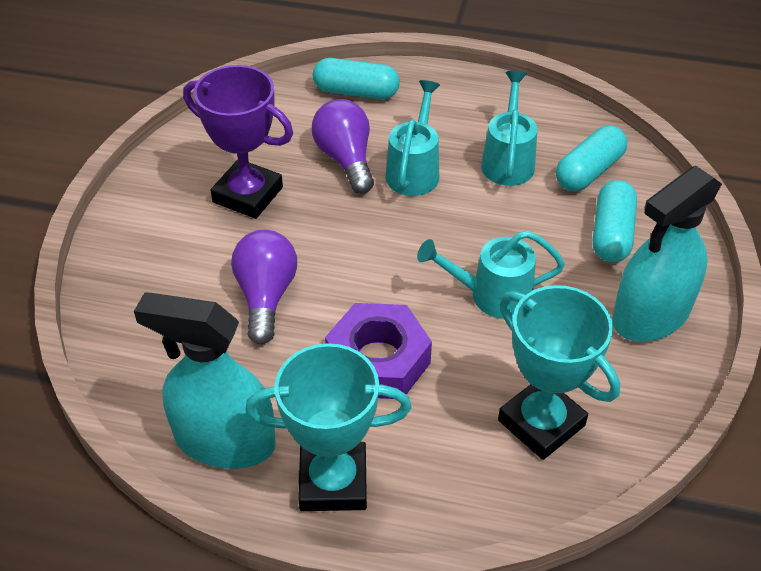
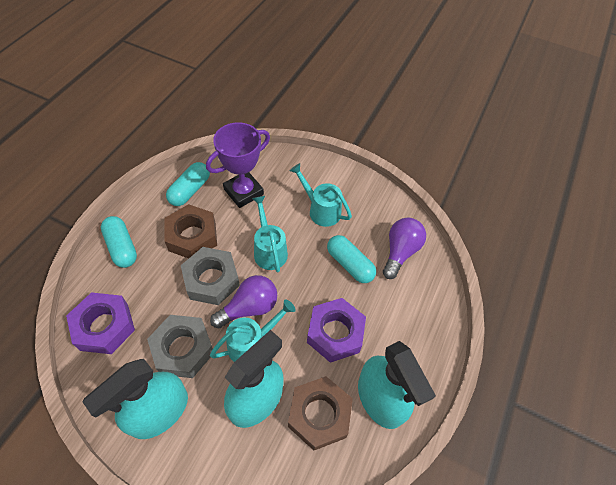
brown nut: none = 0 -> [164,204,217,258] [288,376,353,450] = 2
grey nut: none = 0 -> [147,315,213,378] [181,247,240,305] = 2
purple nut: [325,303,432,399] = 1 -> [66,292,135,354] [307,298,366,363] = 2
turquoise spray bottle: [134,292,276,469] [612,166,722,342] = 2 -> [82,359,188,439] [224,330,283,428] [358,341,436,429] = 3
turquoise trophy: [245,343,411,511] [498,285,620,460] = 2 -> none = 0

